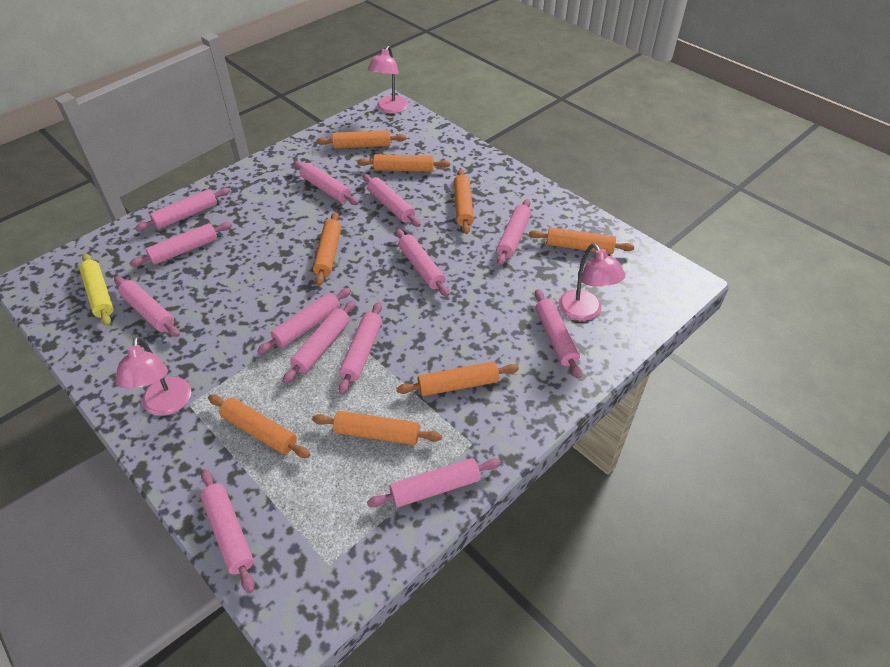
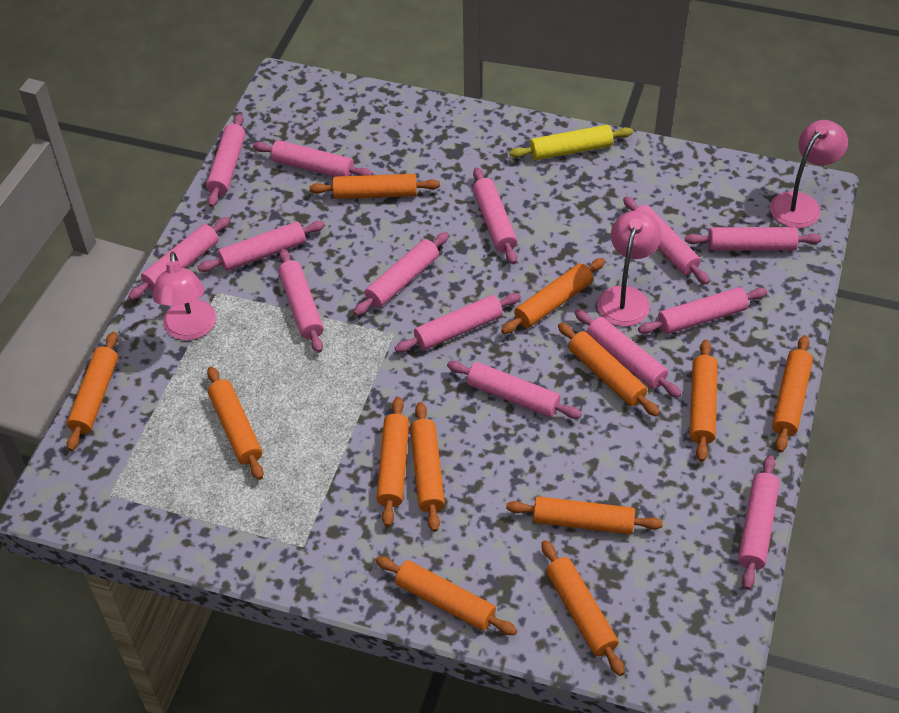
orange rolling pin: [208,395,310,458] [312,411,442,445] [313,212,341,286] [316,130,406,149] [357,154,450,172] [396,362,519,396] [454,169,474,234] [529,227,634,254] = 8 -> [67,332,118,451] [207,366,264,480] [309,174,440,199] [375,556,517,635] [376,397,409,527] [410,402,445,532] [501,258,605,334] [506,496,663,534] [541,540,625,676] [558,323,660,416] [690,340,718,462] [772,335,813,453] = 12
pink rolling pin: [114,277,180,337] [129,222,232,267] [135,188,230,231] [200,469,254,593] [257,288,351,354] [283,300,355,384] [294,161,359,205] [338,302,382,395] [363,174,421,227] [367,458,501,508] [396,229,449,297] [497,199,531,266] [535,289,582,379] = 13 -> [128,217,230,300] [198,221,325,272] [206,114,245,207] [253,140,372,177] [278,249,324,353] [353,232,449,316] [395,293,521,352] [447,361,582,419] [473,167,517,264] [575,309,682,398] [623,197,710,285] [638,287,767,334] [685,227,822,251] [738,455,780,589] = 14

